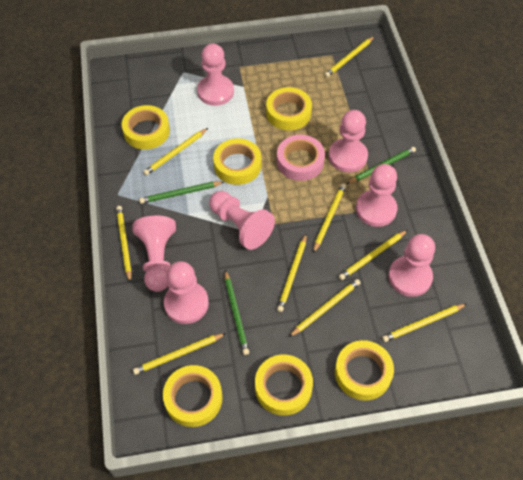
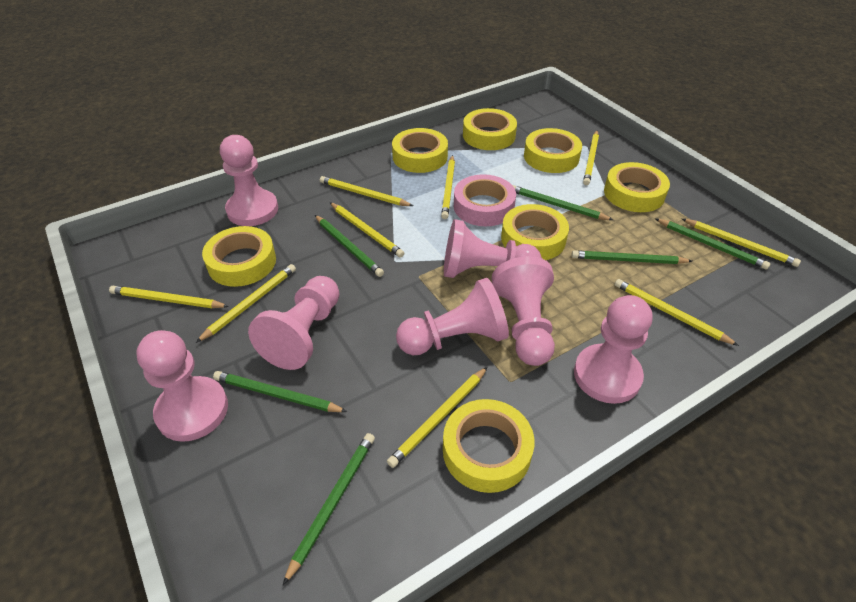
green pencil: [139,181,224,204] [225,270,249,355] [346,147,416,184] = 3 -> [213,371,347,412] [283,433,375,585] [315,215,384,277] [513,185,613,220] [571,250,692,264] [655,218,770,270] = 6
yellow tape: [122,105,170,150] [163,365,222,427] [213,138,261,185] [255,354,313,416] [266,87,312,130] [335,340,394,401] = 6 -> [202,226,276,287] [392,128,448,173] [443,399,534,493] [463,108,517,150] [501,204,569,260] [524,128,582,173] [604,162,670,212] = 7

